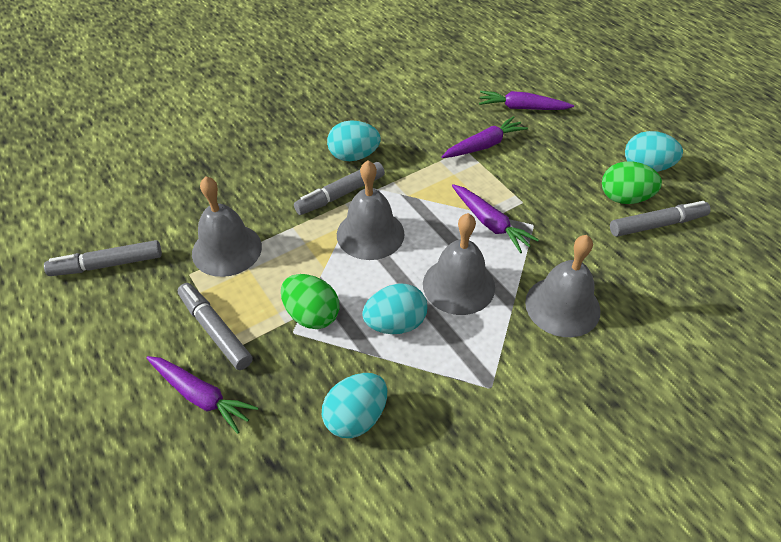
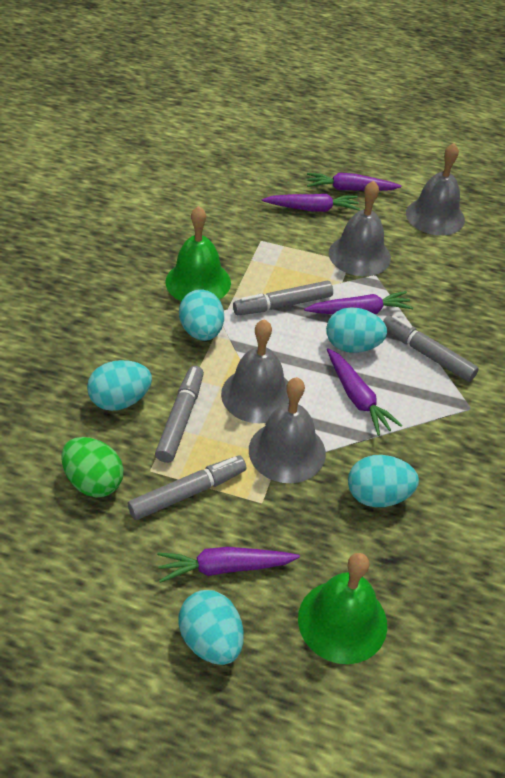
green bell: none = 0 -> [166,206,231,301] [298,553,387,664] = 2
green egg: [281,274,340,329] [602,161,662,204] = 2 -> [61,437,123,498] = 1
purple carrot: [146,356,258,434] [442,116,528,158] [452,184,539,253] [479,91,574,110] = 4 -> [157,547,300,583] [262,194,360,212] [304,291,414,314] [307,173,401,191] [327,348,402,436] = 5
turquoise egg: [322,373,387,438] [327,120,381,161] [362,284,427,334] [625,131,683,172] = 4 -> [87,360,152,411] [178,590,244,665] [179,289,224,341] [326,307,387,353] [348,455,419,507] = 5

